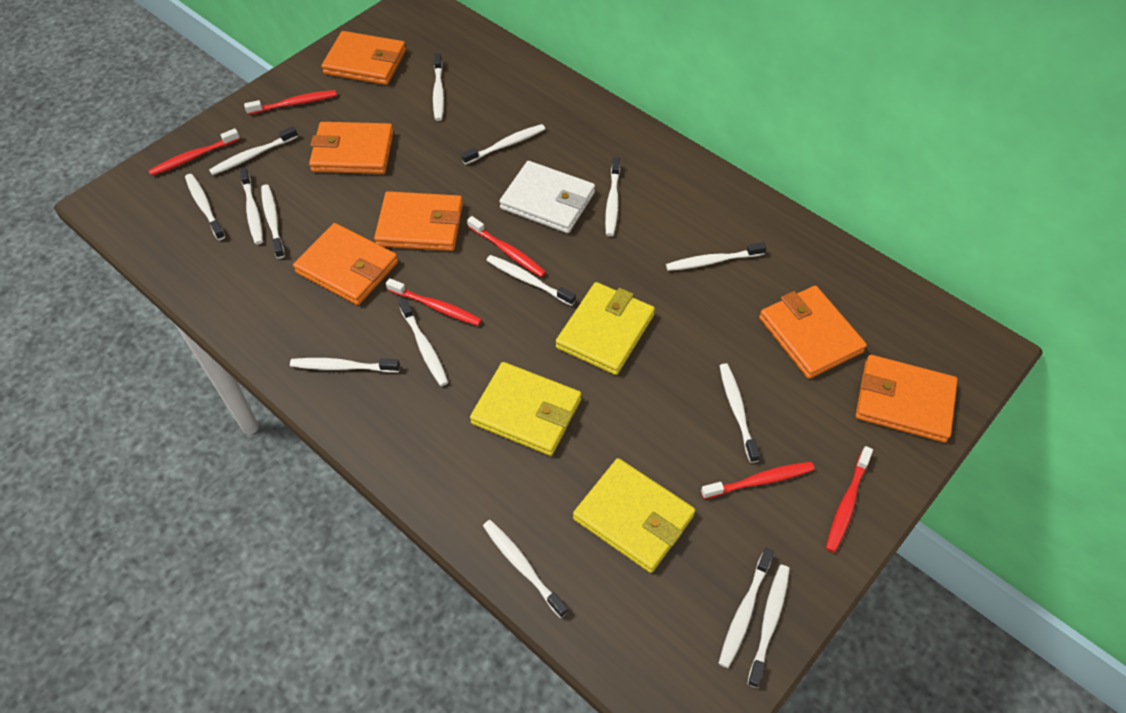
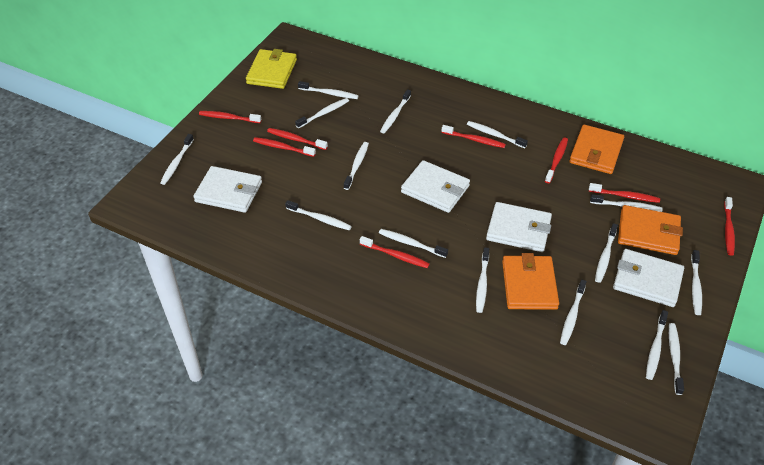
orange wallet: [293,223,398,305] [309,122,393,174] [321,31,406,85] [374,191,463,251] [759,286,867,379] [856,355,958,443] = 6 -> [502,253,559,310] [569,125,624,174] [618,205,683,255] = 3
red toothbrush: [148,128,240,176] [244,90,337,115] [386,278,482,326] [467,216,546,277] [701,462,814,499] [826,446,873,553] = 6 -> [199,111,261,123] [253,137,316,157] [267,128,328,150] [360,236,429,268] [442,125,506,148] [545,138,568,183] [589,183,660,203] [724,197,735,256] = 8
white wallet: [499,161,595,233] = 1 -> [193,166,262,213] [401,160,470,213] [486,202,552,252] [613,249,684,307] = 4
yellow wallet: [470,362,582,456] [556,282,655,375] [573,458,695,573] = 3 -> [246,49,297,89] = 1

